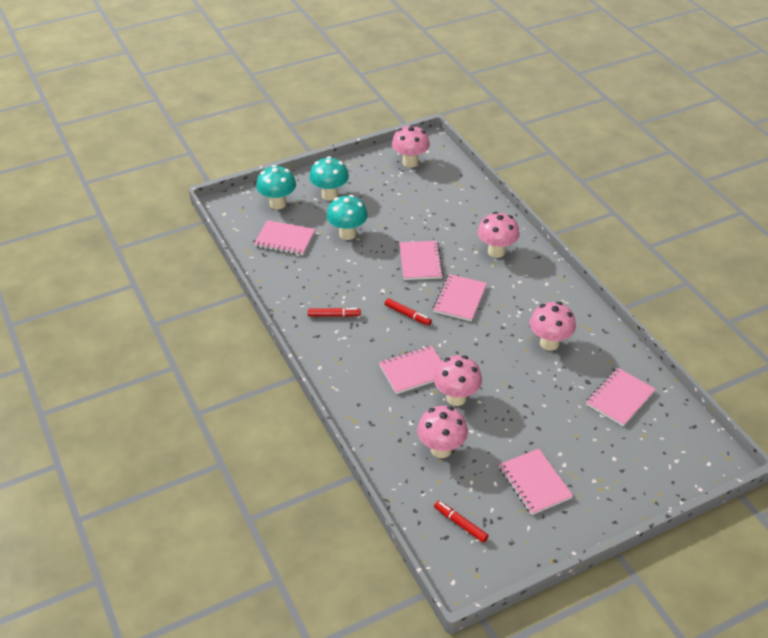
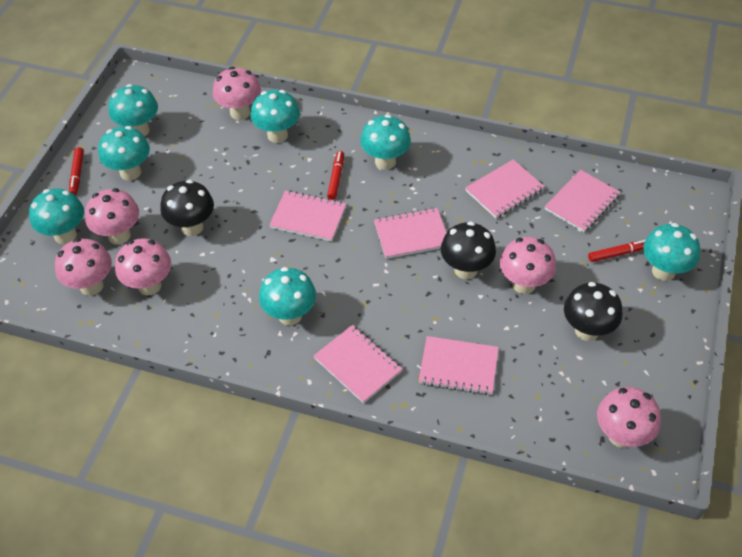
black mushroom: none = 0 -> [160,180,214,236] [441,221,496,279] [564,282,622,341] = 3
pink mushroom: [392,125,430,168] [417,406,468,458] [434,355,482,406] [477,212,520,258] [530,302,576,351] = 5 -> [55,238,112,296] [85,188,139,245] [115,238,171,295] [213,67,261,120] [500,237,556,294] [597,387,661,448] = 6
turquoise mushroom: [256,165,296,210] [309,156,349,201] [327,195,368,240] = 3 -> [29,189,84,244] [98,126,150,180] [109,84,158,136] [251,90,300,143] [259,267,316,326] [360,114,411,170] [643,223,700,281] = 7

